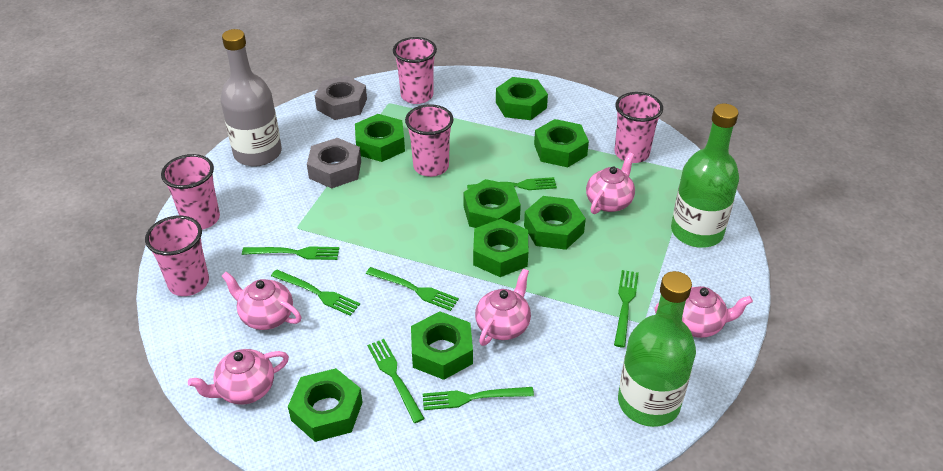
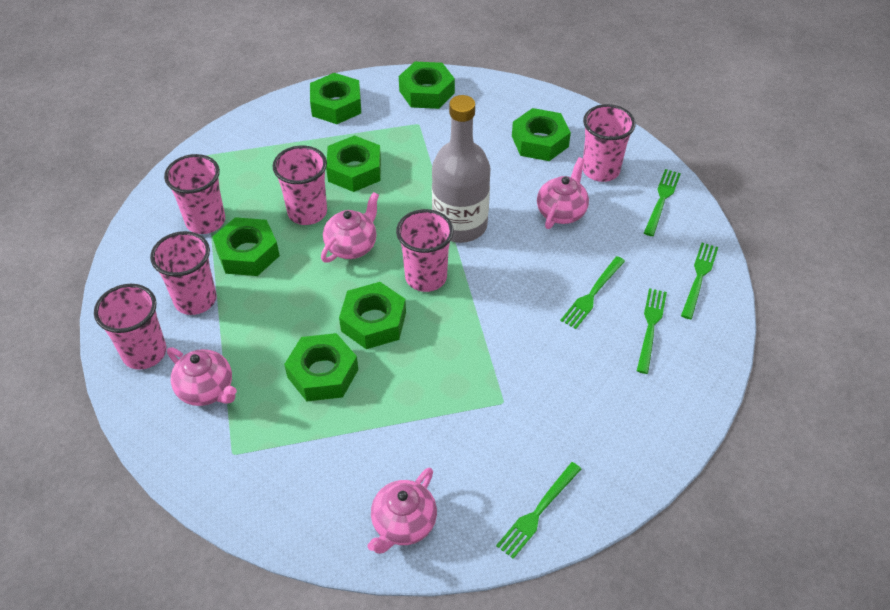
green bottle: [618,271,696,427] [671,104,739,248] = 2 -> none = 0
green fork: [242,246,339,260] [271,269,360,316] [366,267,459,311] [367,339,425,423] [423,387,534,410] [467,177,557,190] [614,270,639,348] = 7 -> [496,462,581,559] [560,256,625,329] [637,288,667,374] [644,169,681,236] [681,243,718,319] = 5
green nut: [288,368,363,442] [355,114,405,162] [411,311,473,380] [463,179,521,228] [473,219,528,277] [496,77,548,120] [524,196,586,250] [534,119,589,167] = 8 -> [213,217,280,276] [284,333,358,401] [310,73,361,124] [326,135,381,192] [339,282,406,349] [399,62,455,109] [512,108,571,161] = 7
grey nut: [307,138,361,188] [315,76,367,120] = 2 -> none = 0
pink cup: [145,216,209,296] [161,154,220,230] [393,37,437,104] [405,104,454,177] [615,92,663,163] = 5 -> [94,284,166,370] [150,231,217,315] [164,154,225,234] [272,146,327,225] [396,209,454,292] [582,104,636,182] = 6
pink teapot: [188,349,289,405] [222,272,301,330] [475,268,531,346] [586,152,635,214] [654,286,753,338] = 5 -> [167,347,237,406] [321,192,379,263] [367,467,437,554] [537,157,589,229] = 4

